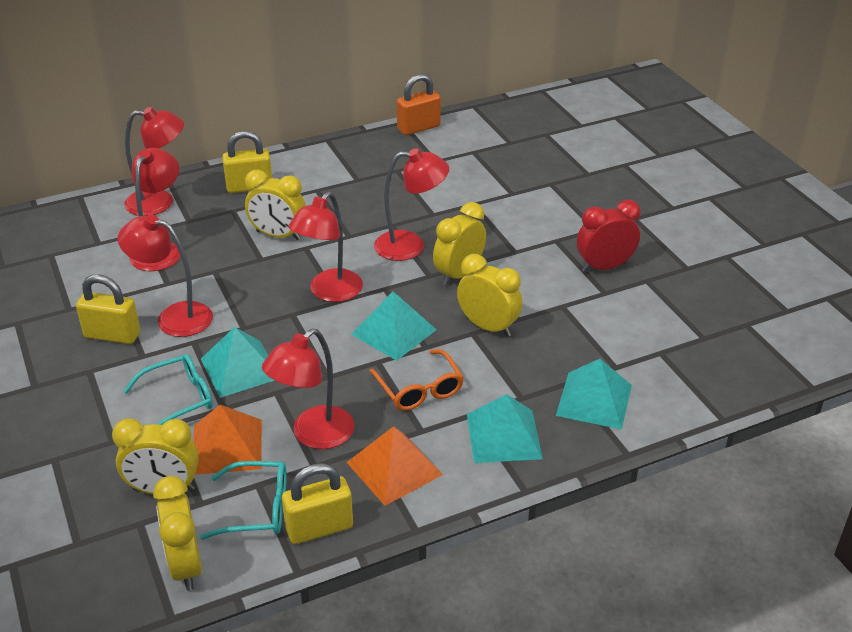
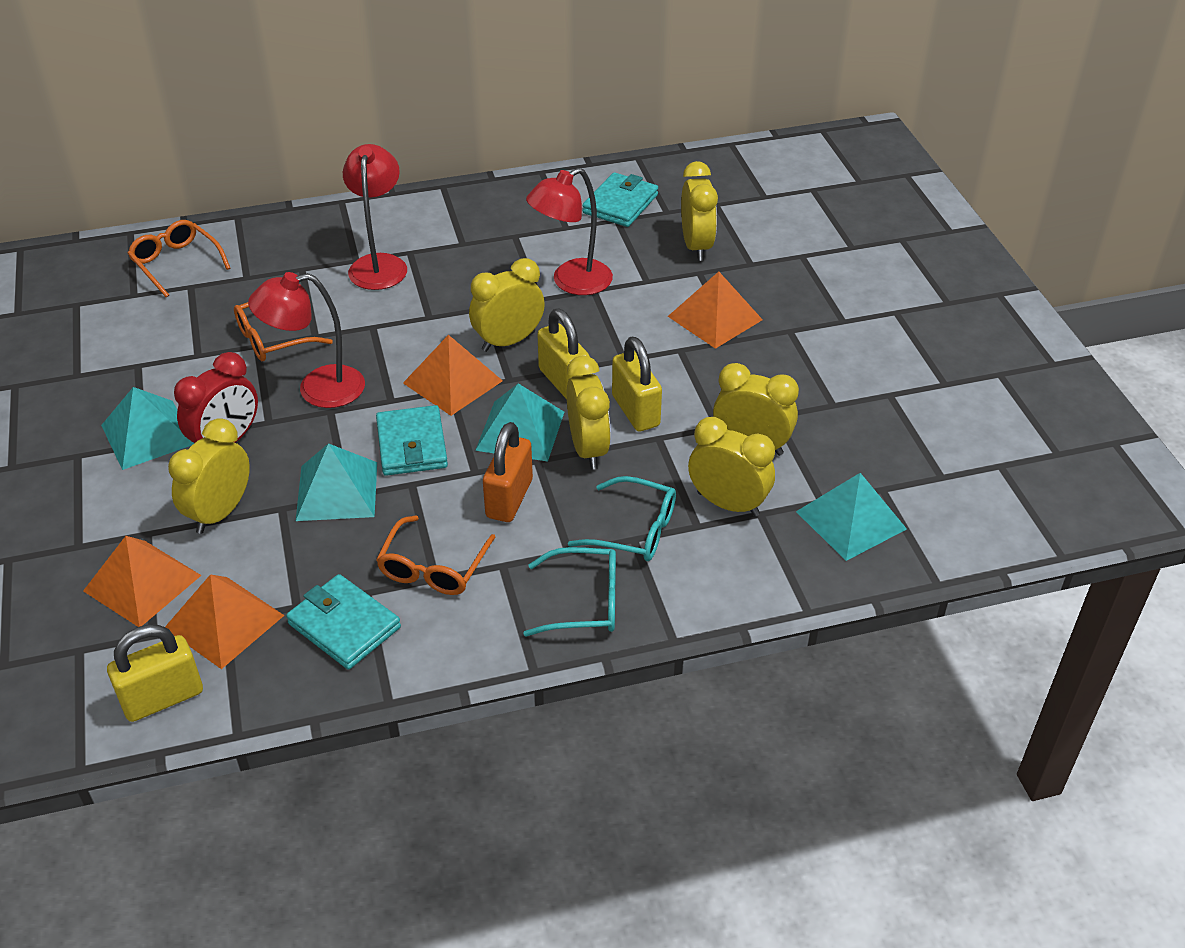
orange glasses: [369,349,464,411] = 1 -> [127,220,230,298] [234,302,333,361] [376,515,496,595] = 3
orange pyramid: [193,405,262,475] [347,426,443,506] = 2 -> [83,536,201,627] [165,574,284,669] [403,335,503,416] [668,272,763,349] = 4
red lamp: [118,215,213,337] [124,107,184,216] [129,148,181,271] [262,328,355,449] [288,191,363,302] [374,148,449,261] = 6 -> [248,272,365,408] [343,144,407,290] [526,168,613,295] = 3
turquoise wallet: none = 0 -> [286,574,401,670] [376,405,448,476] [583,172,658,227] = 3
yellow clock: [112,418,199,494] [153,476,202,590] [245,170,306,240] [433,202,486,285] [457,254,523,337] = 5 -> [168,418,250,534] [469,258,545,352] [567,356,611,470] [681,161,718,261] [688,417,775,516] [713,363,799,456] = 6

